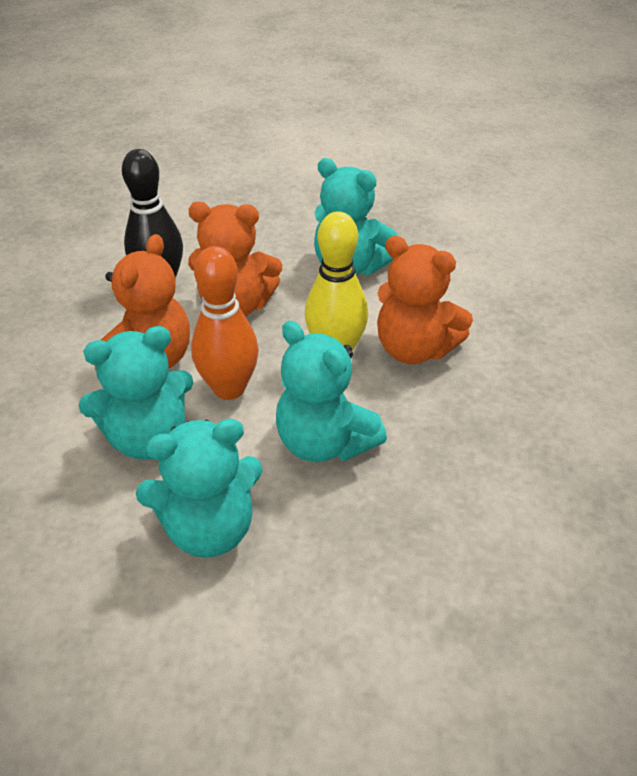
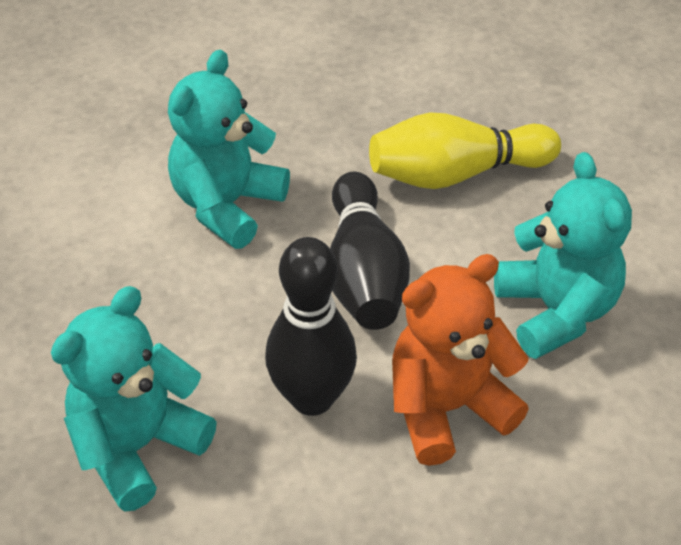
black bowling pin: [122,149,183,277] = 1 -> [265,237,357,416] [330,172,410,330] = 2
orange bowling pin: [191,246,259,400] = 1 -> none = 0
orange teddy bear: [95,234,190,370] [188,202,282,317] [377,236,473,364] = 3 -> [392,254,529,466] = 1
turquoise teddy bear: [79,326,194,460] [136,419,263,558] [276,321,387,462] [314,158,398,275] = 4 -> [51,286,217,512] [168,50,290,249] [494,152,632,359] = 3

